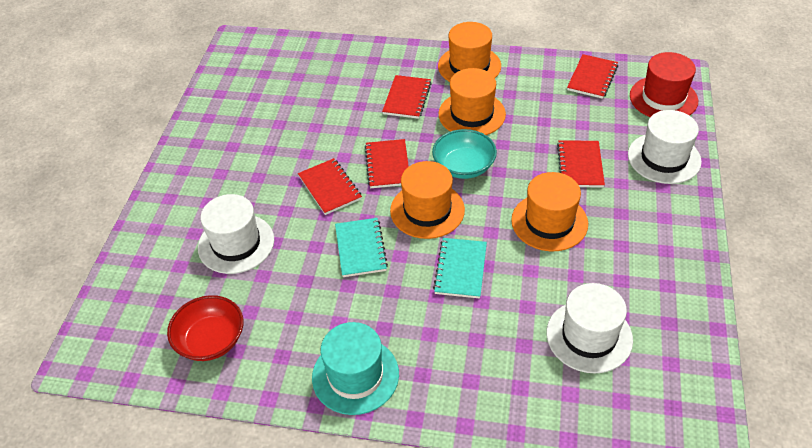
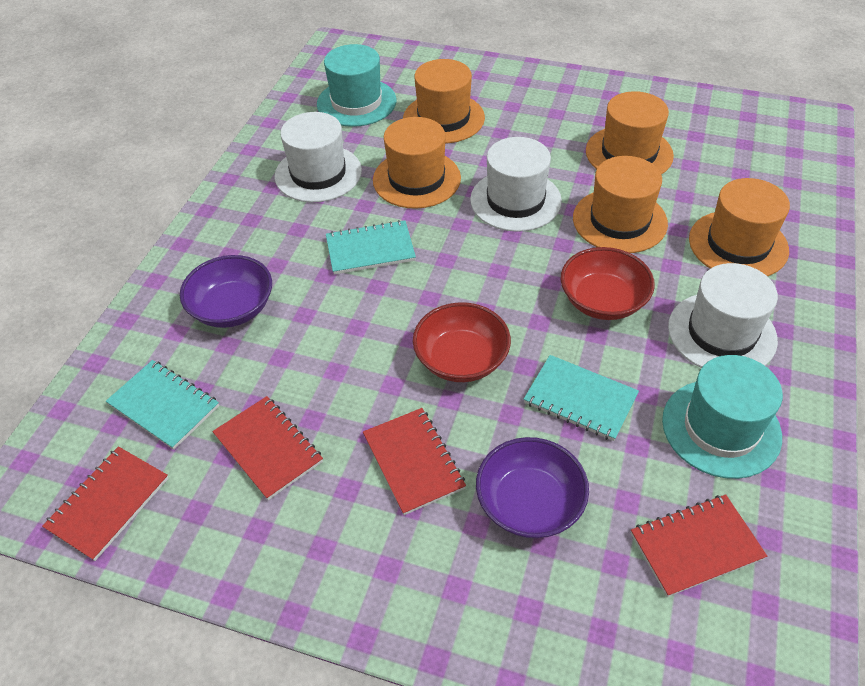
orange hat: [390,161,465,239] [438,22,501,82] [439,68,506,135] [511,172,588,251] = 4 -> [373,117,461,209] [403,59,485,143] [573,156,668,253] [586,91,674,175] [689,178,790,276] = 5
purple bowl: none = 0 -> [180,255,272,328] [476,437,589,538] = 2
red bowl: [167,295,243,361] = 1 -> [413,302,511,382] [560,247,655,320] = 2
red hat: [630,52,698,117] = 1 -> none = 0
red notebook: [298,158,362,215] [365,139,409,188] [382,75,432,119] [557,140,605,188] [567,54,618,99] = 5 -> [42,446,169,561] [212,396,323,500] [363,408,466,515] [631,494,767,597] = 4
turquoise bowl: [432,129,497,179] = 1 -> none = 0
turquoise hat: [312,322,399,415] = 1 -> [317,44,396,127] [662,355,783,479] = 2
turquoise notebook: [335,218,388,277] [433,238,487,299] = 2 -> [106,360,219,450] [326,220,416,275] [524,355,639,441] = 3

